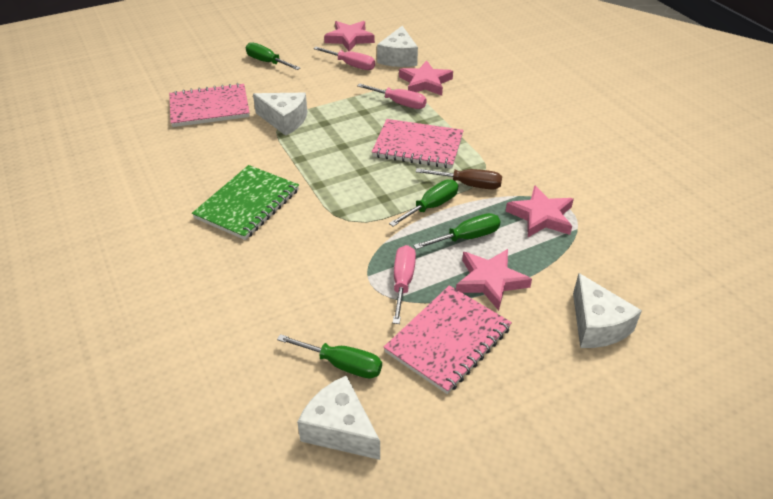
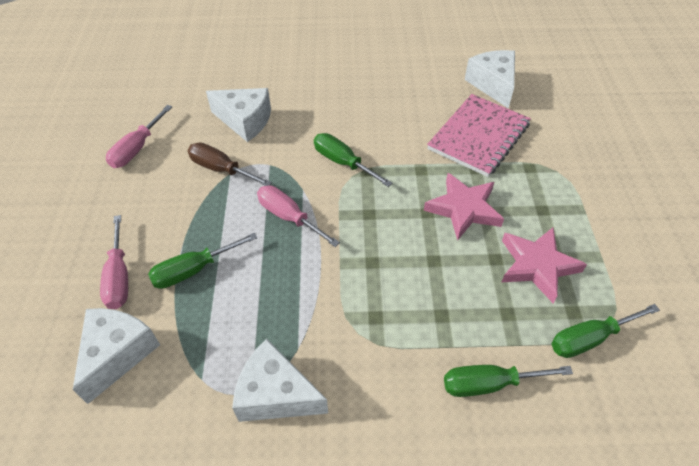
green notebook: [192,165,299,240] = 1 -> none = 0
pink notebook: [169,83,250,127] [372,119,464,168] [384,285,512,394] = 3 -> [427,94,531,177] = 1
pink star: [324,21,375,51] [399,60,453,96] [456,249,532,311] [506,185,574,237] = 4 -> [424,173,504,241] [502,228,587,303] = 2

